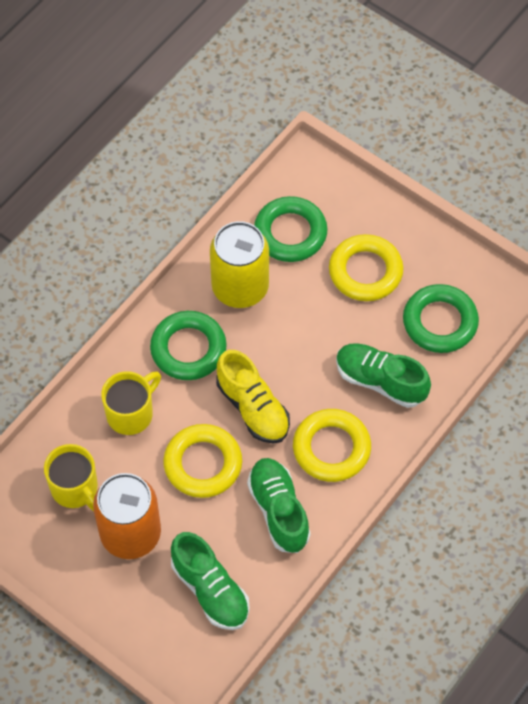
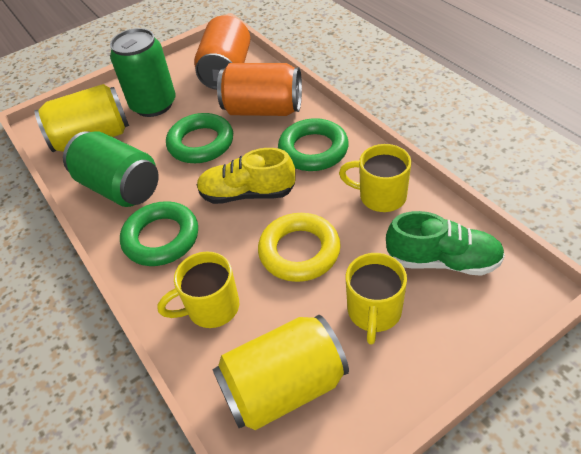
green can: none = 0 -> [63,131,159,207] [110,28,176,117] = 2
green shoe: [171,532,250,630] [247,458,310,553] [336,343,431,408] = 3 -> [386,211,505,276] = 1
orange can: [93,473,161,559] = 1 -> [194,15,250,90] [217,63,302,116] = 2
yellow can: [210,221,269,308] = 1 -> [35,84,129,152] [212,315,349,430] = 2
yellow mug: [44,444,98,511] [101,371,161,435] = 2 -> [157,251,239,328] [339,144,411,212] [346,253,407,345] = 3
yellow ring: [163,424,242,498] [293,409,371,482] [329,234,403,301] = 3 -> [258,213,341,282] = 1

